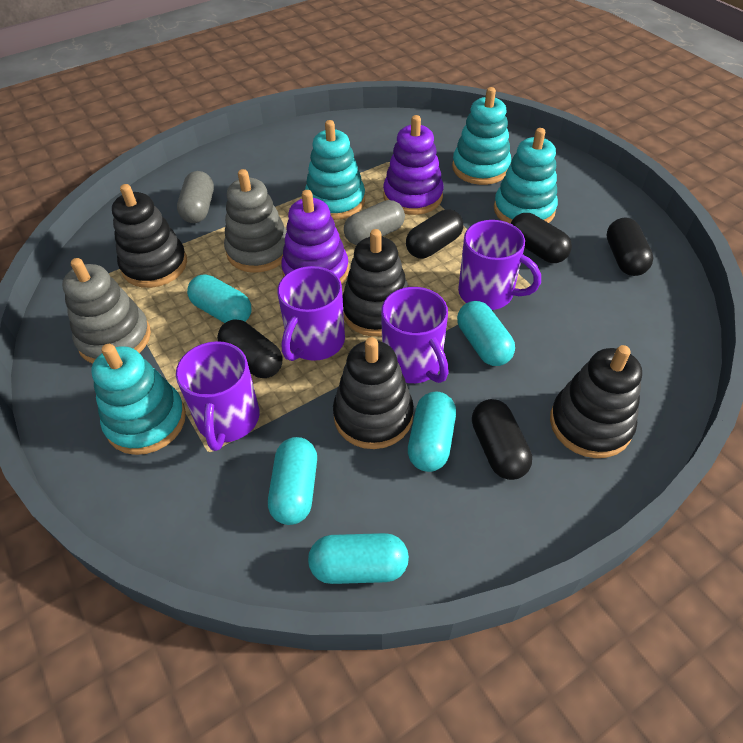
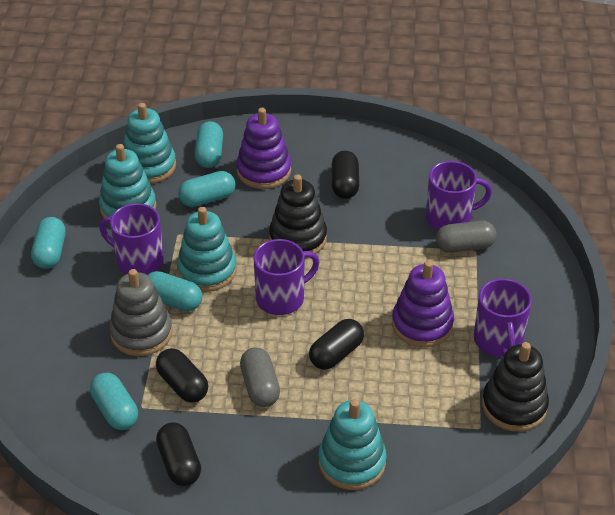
black capsule: [217,319,282,378] [406,209,463,258] [472,399,532,480] [511,213,572,263] [607,217,653,276] = 5 -> [156,348,208,403] [156,423,201,486] [309,319,364,370] [332,151,359,199] = 4
black stacking toy: [112,184,187,288] [333,337,414,449] [342,229,408,337] [550,345,642,458] = 4 -> [269,174,327,258] [482,342,549,432] = 2
grey stacking toy: [62,258,151,364] [224,169,287,273] = 2 -> [109,269,173,356] = 1

